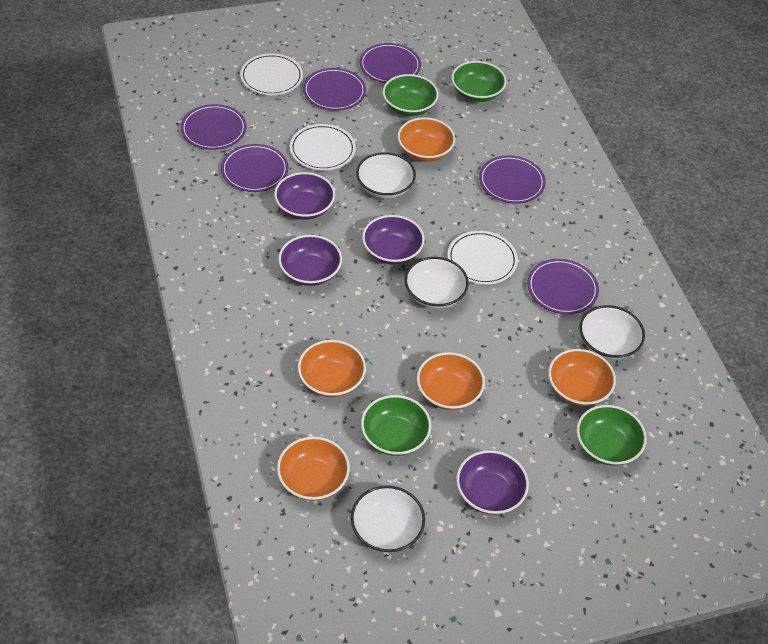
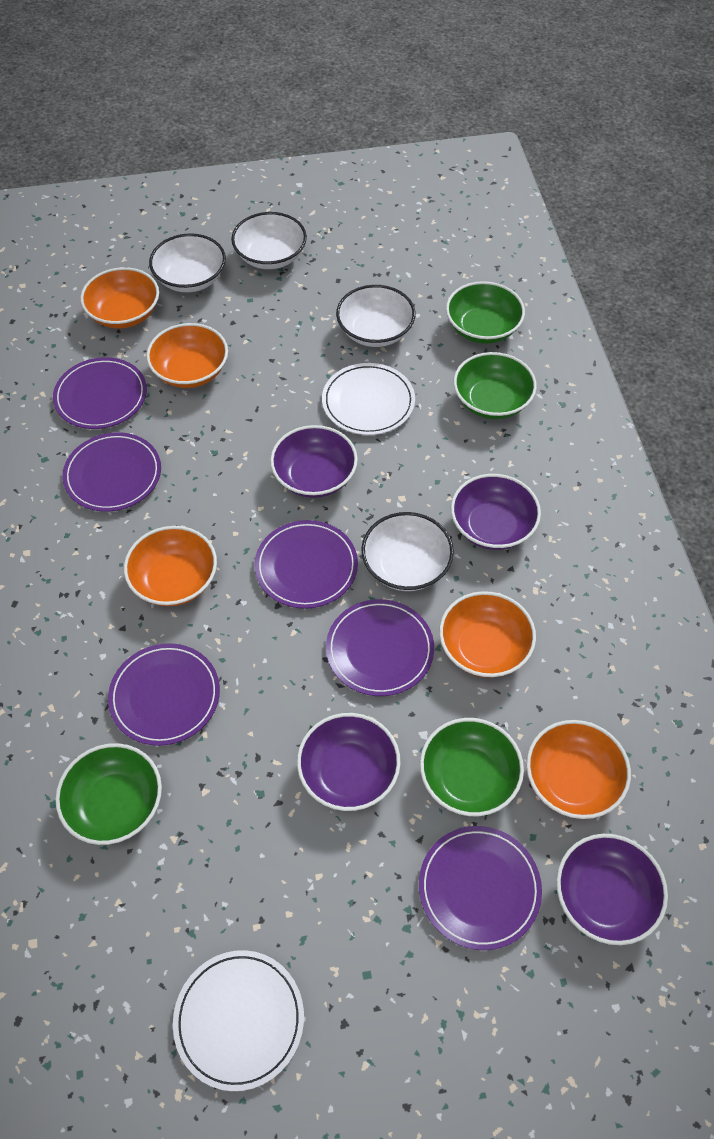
white plate: [240,53,303,95] [290,124,356,171] [447,231,518,285] = 3 -> [173,950,304,1091] [322,363,415,435] = 2

